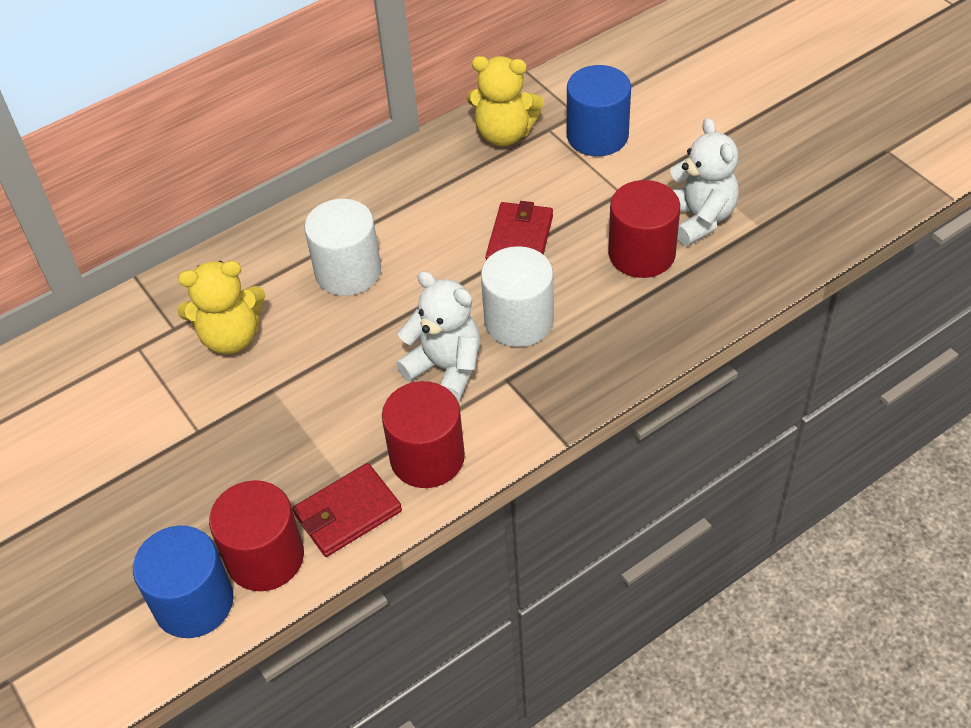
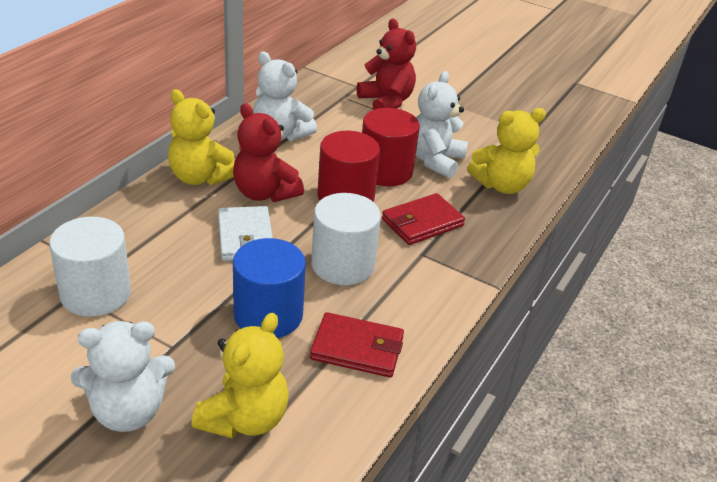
blue cylinder: [133,526,233,638] [567,65,631,156] = 2 -> [233,238,306,338] = 1
red cylinder: [209,480,304,591] [382,381,465,488] [608,180,680,278] = 3 -> [317,131,380,202] [362,108,420,186] = 2
red teddy bear: none = 0 -> [233,103,304,202] [357,18,416,110] = 2
white teddy bear: [396,271,480,401] [670,118,739,246] = 2 -> [71,321,175,432] [253,51,317,141] [416,71,468,178] = 3
white wallet: none = 0 -> [218,206,273,261] = 1
yellow teddy bear: [177,261,265,354] [467,56,544,146] = 2 -> [168,89,235,185] [191,313,289,438] [467,108,546,194] = 3

